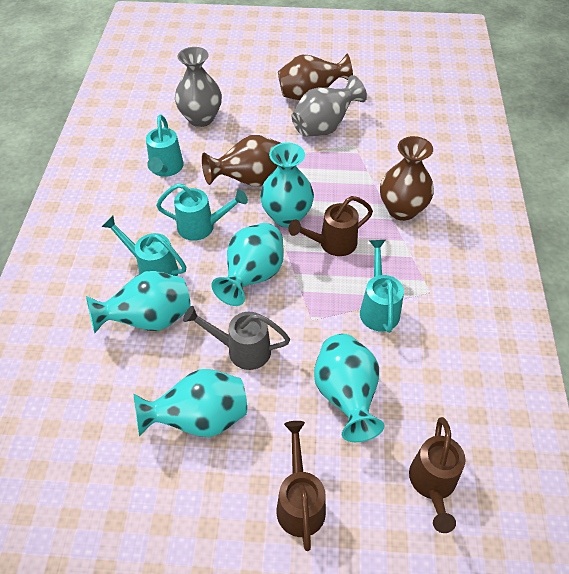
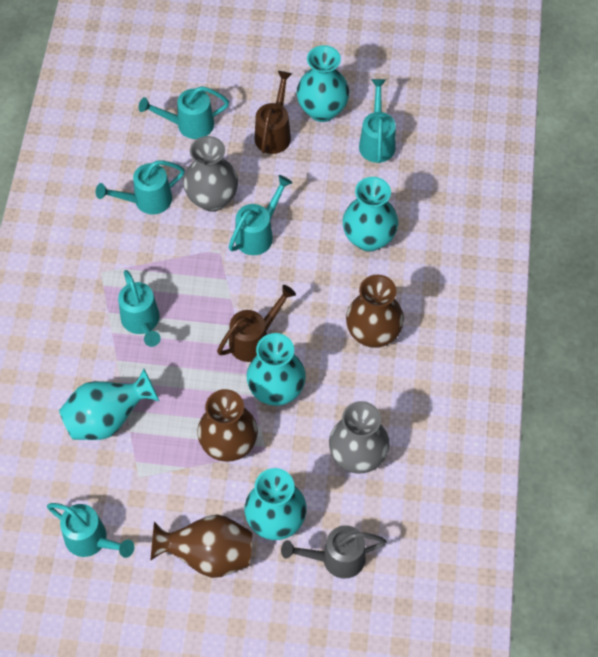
brown watering can: [277,421,326,551] [288,196,373,256] [409,417,465,533] = 3 -> [217,285,296,362] [255,71,292,154] = 2
turquoise watering can: [101,216,186,276] [146,115,184,177] [156,183,248,241] [360,240,404,333] = 4 -> [47,503,134,558] [96,160,185,214] [118,270,161,347] [139,86,229,139] [229,175,293,255] [359,79,396,163] = 6

